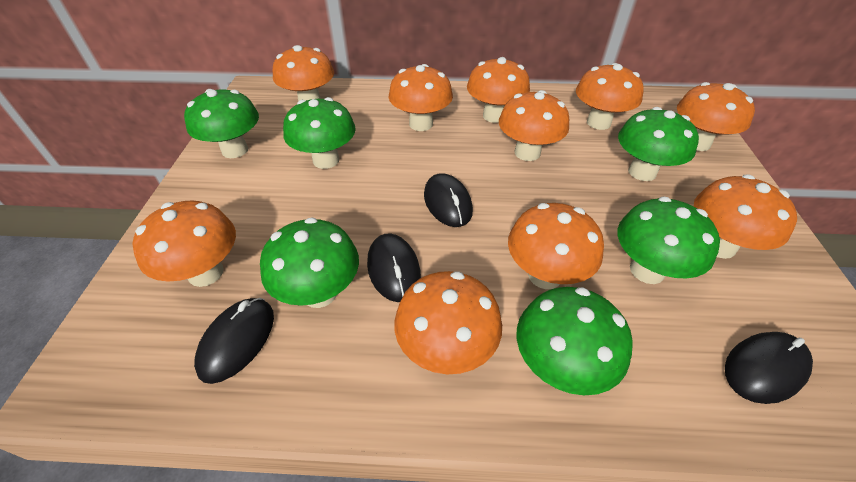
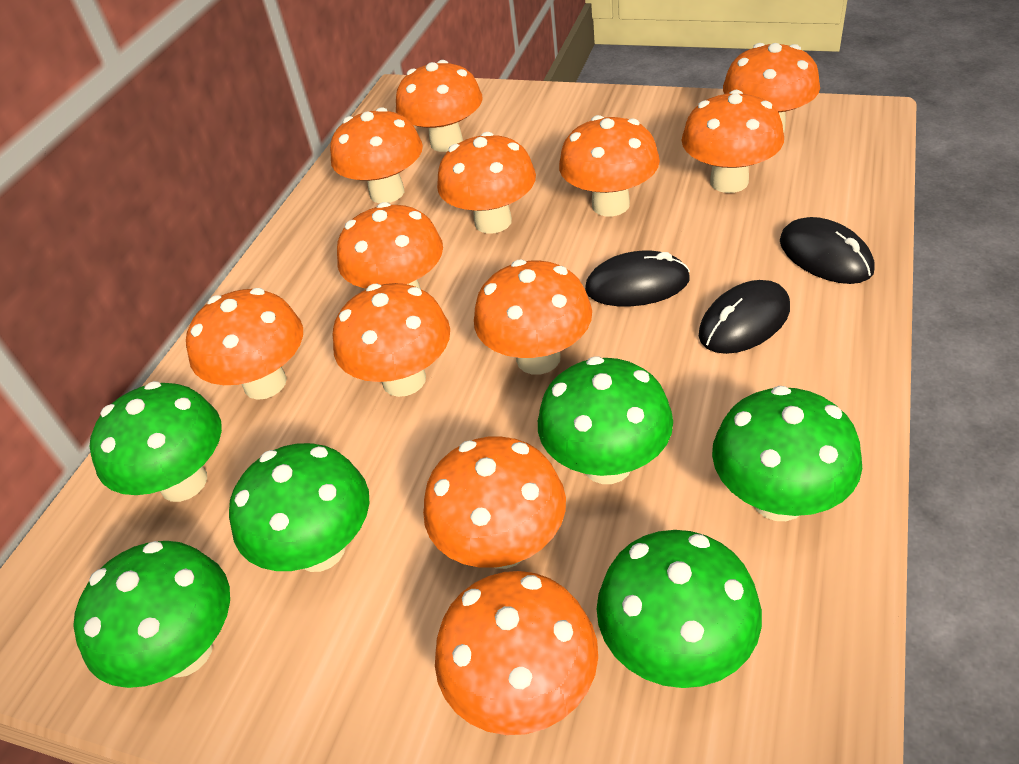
black mouse: [194,298,274,384] [367,233,421,302] [424,173,473,227] [725,332,813,404] = 4 -> [585,251,690,307] [699,280,790,354] [780,217,875,284] = 3
orange mushroom: [132,201,236,287] [273,45,334,101] [389,64,453,131] [394,271,502,374] [467,57,530,123] [499,90,569,161] [508,203,604,289] [576,63,644,130] [677,82,755,151] [694,174,797,259] = 10 -> [186,288,303,400] [330,107,423,203] [333,283,450,397] [337,202,443,289] [396,60,482,152] [423,436,566,569] [435,571,598,735] [437,132,536,234] [474,260,592,375] [559,115,660,216] [682,90,784,193] [723,43,820,132] = 12

